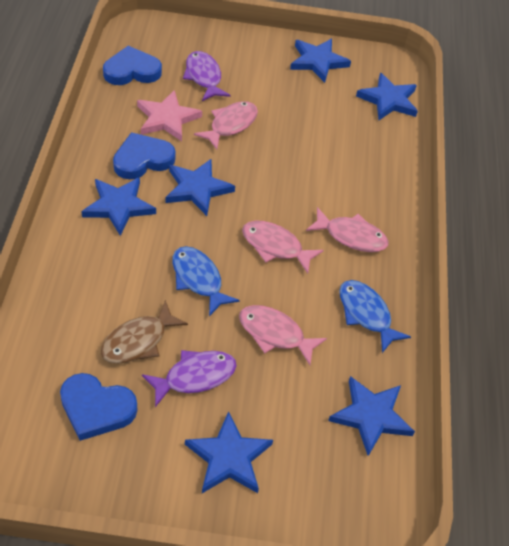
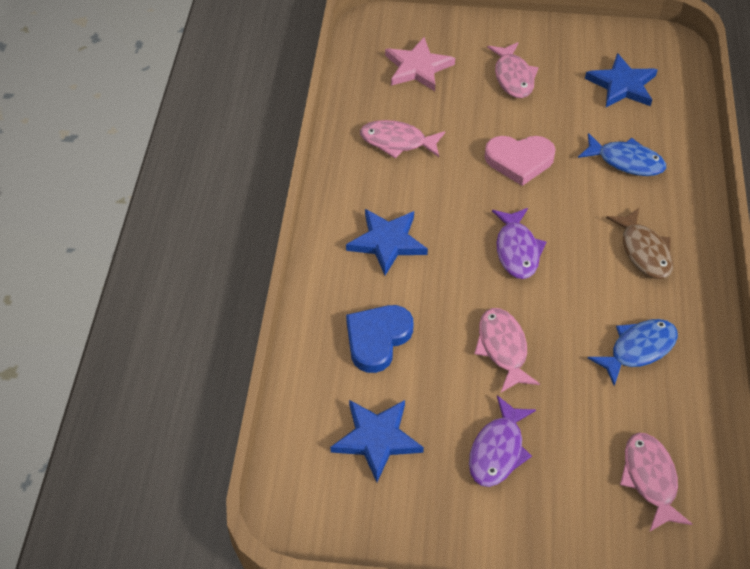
blue heart: [60,373,137,441] [103,46,162,85] [113,132,176,179] = 3 -> [346,305,414,373] = 1
blue star: [81,177,156,236] [166,159,235,216] [185,411,273,493] [290,39,351,83] [328,376,415,456] [356,73,418,120] = 6 -> [330,400,424,482] [346,209,428,276] [585,53,658,107] = 3
pink heart: none = 0 -> [485,136,556,186] = 1

